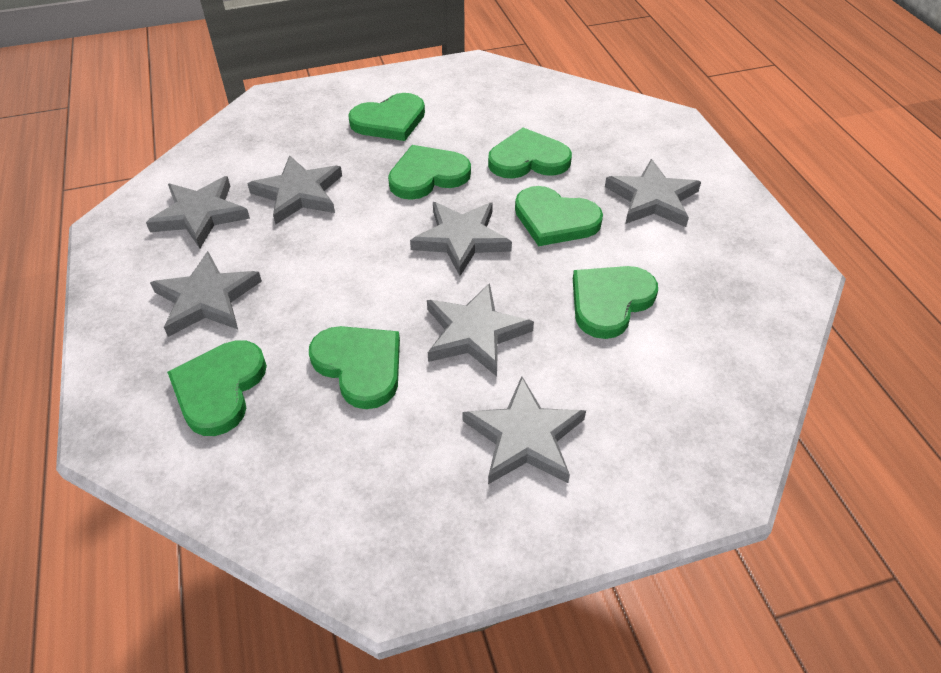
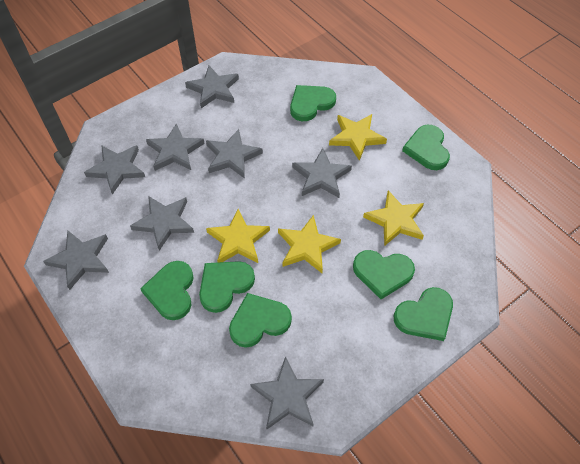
grey star: [146,176,250,249] [150,251,262,337] [247,155,342,225] [410,202,512,276] [427,283,534,376] [463,376,586,484] [605,159,701,227] = 7 -> [43,231,109,290] [84,145,145,195] [130,196,194,251] [146,123,205,171] [185,66,239,108] [206,129,263,179] [250,356,324,429] [292,148,352,198] = 8
yellow star: none = 0 -> [206,209,270,263] [278,215,341,273] [329,114,387,161] [363,190,424,246] = 4

